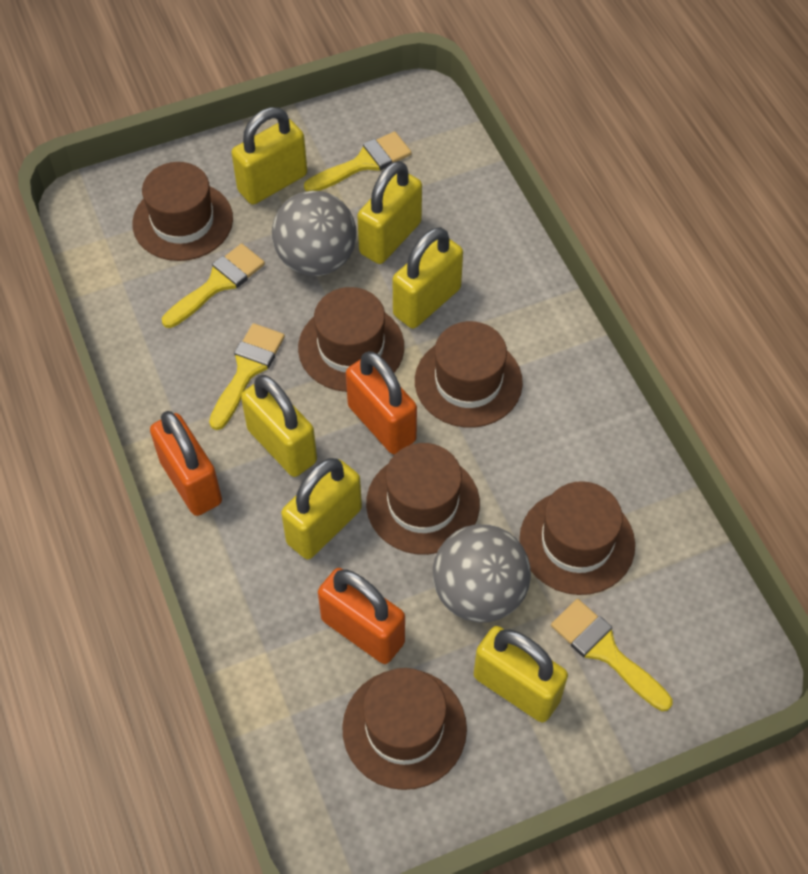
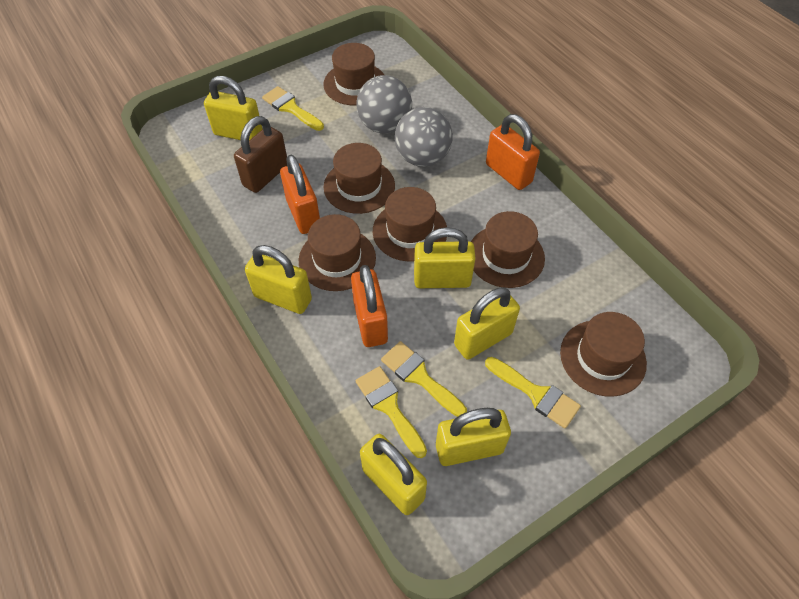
brown padlock: none = 0 -> [234,116,287,193] = 1

